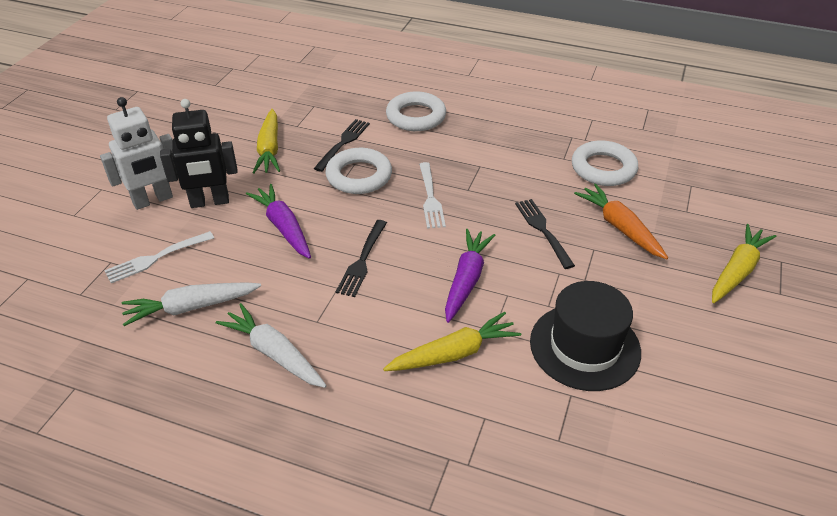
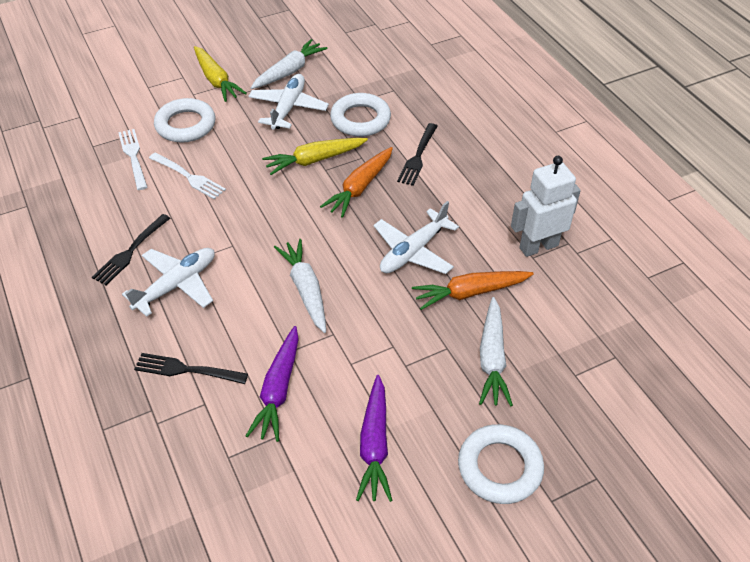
black hat: [530,281,641,391] = 1 -> none = 0
black robot: [160,99,238,208] = 1 -> none = 0
orange carrot: [574,184,668,259] = 1 -> [320,147,393,218] [412,271,534,310] = 2
white carrot: [122,282,261,326] [216,303,327,388] = 2 -> [251,39,328,89] [274,239,326,333] [479,297,513,406] = 3
white plane: none = 0 -> [122,248,215,317] [248,74,329,130] [374,201,459,274] = 3
yellow carrot: [252,109,280,174] [383,312,521,371] [712,224,776,303] = 3 -> [194,46,247,102] [262,138,368,175] = 2

